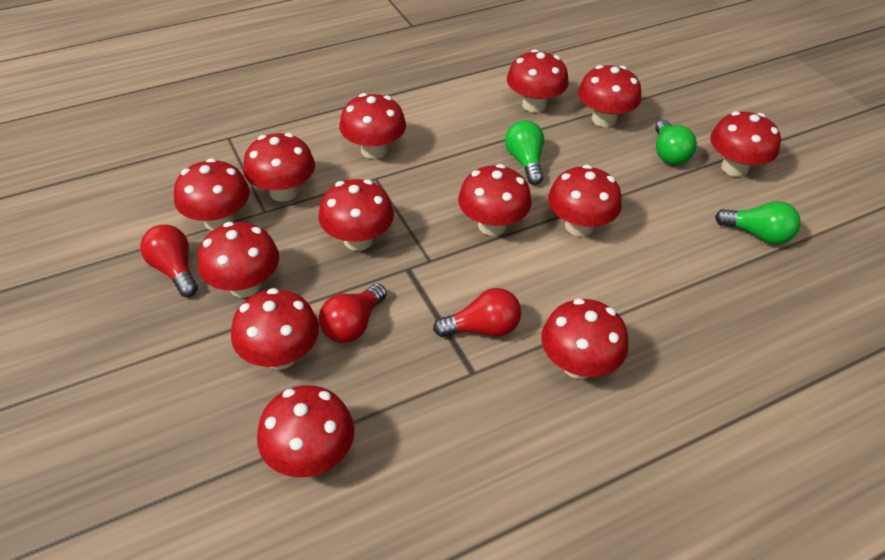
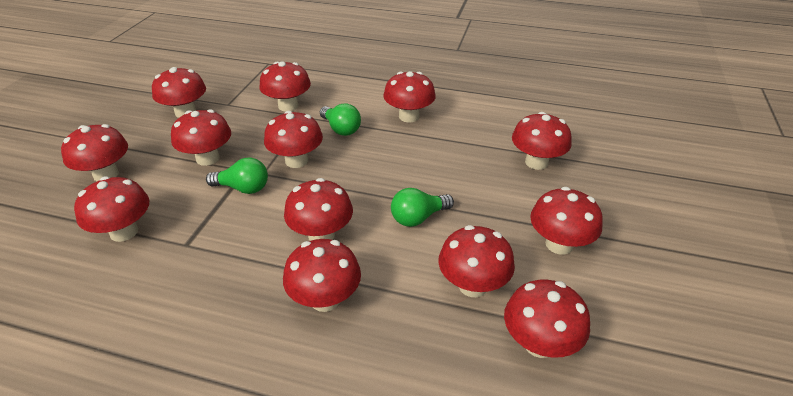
red light bulb: [140,225,198,297] [319,283,387,343] [433,288,521,337] = 3 -> none = 0

